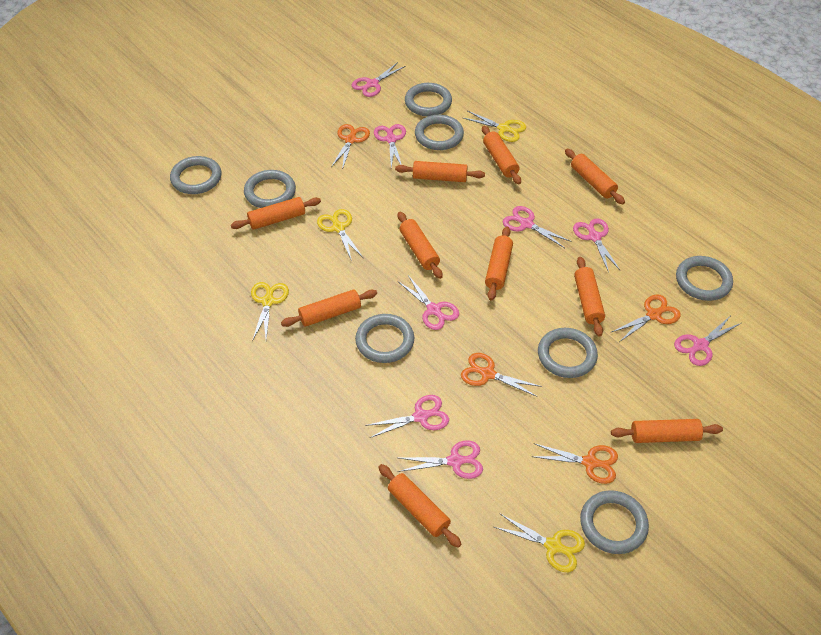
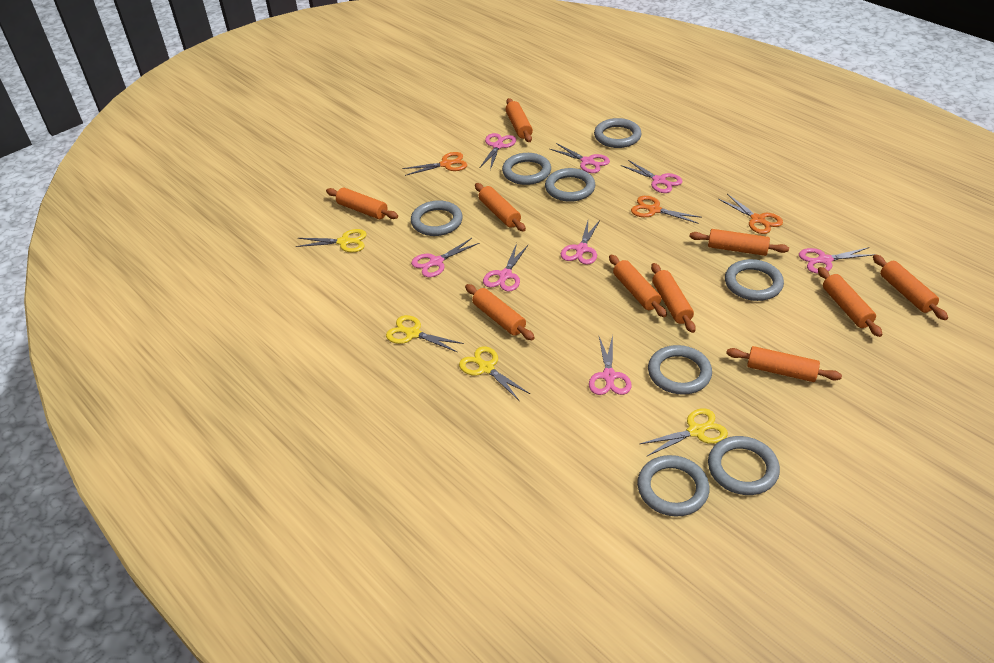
orange scissors: [331,124,370,170] [461,353,542,397] [531,443,618,484] [610,294,681,341] = 4 -> [402,152,467,176] [631,196,702,224] [718,194,783,234] = 3

